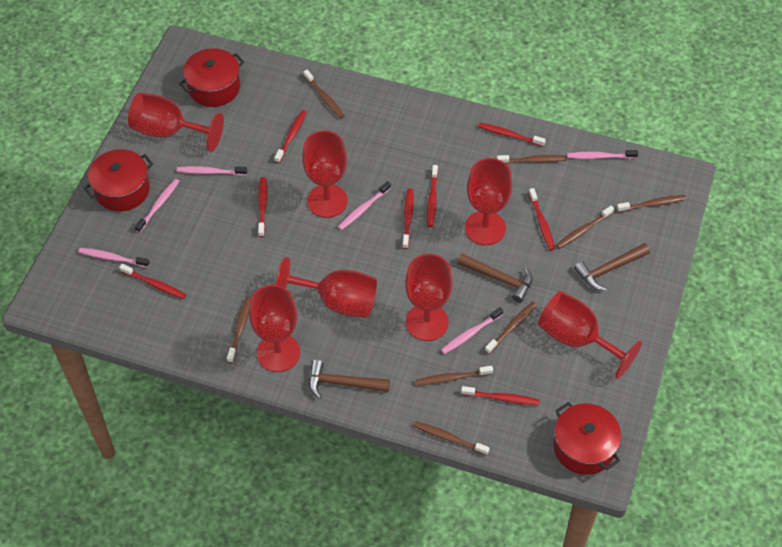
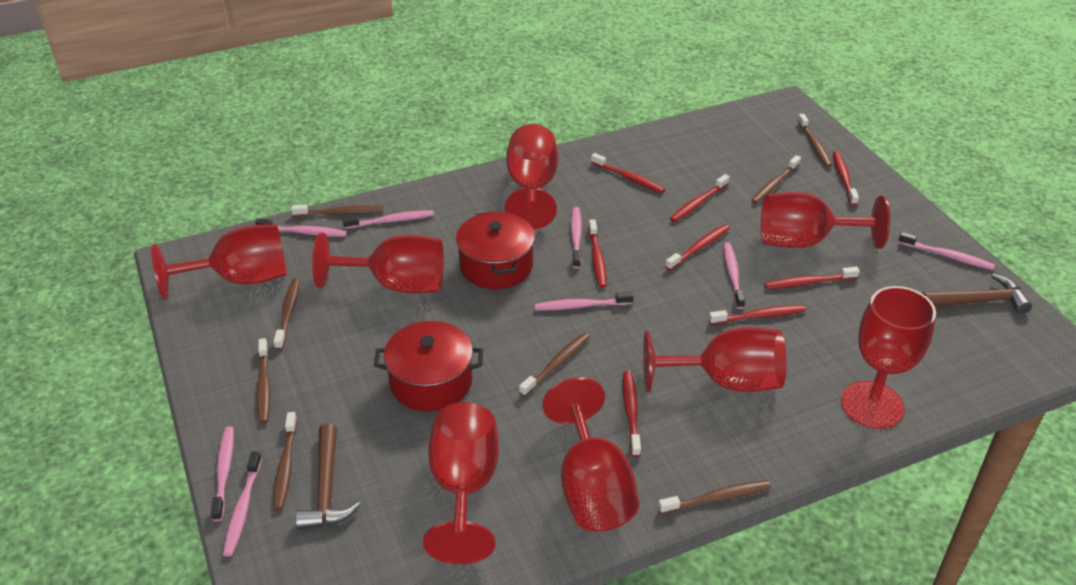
brown hammer: [309,360,390,399] [457,253,532,303] [574,243,650,291] = 3 -> [295,423,361,530] [922,274,1032,314] = 2
pink toothbrush: [78,248,150,267] [135,179,179,233] [177,166,247,175] [338,181,391,230] [441,307,503,354] [567,150,638,159] = 6 -> [211,426,234,521] [223,451,262,557] [255,219,347,237] [342,210,434,229] [534,292,633,310] [570,207,582,269] [723,242,745,309] [898,232,995,270] = 8
red goblet: [128,92,224,152] [249,285,300,372] [276,257,377,318] [302,131,348,218] [405,254,453,341] [465,158,512,245] [538,291,642,379] = 7 -> [151,224,287,299] [312,233,444,294] [423,402,499,564] [505,124,558,230] [542,377,639,532] [643,327,787,392] [761,192,890,249] [841,286,936,429] = 8
red pot: [84,149,153,212] [179,48,244,107] [553,402,621,475] = 3 -> [374,321,483,412] [456,211,535,289] = 2

